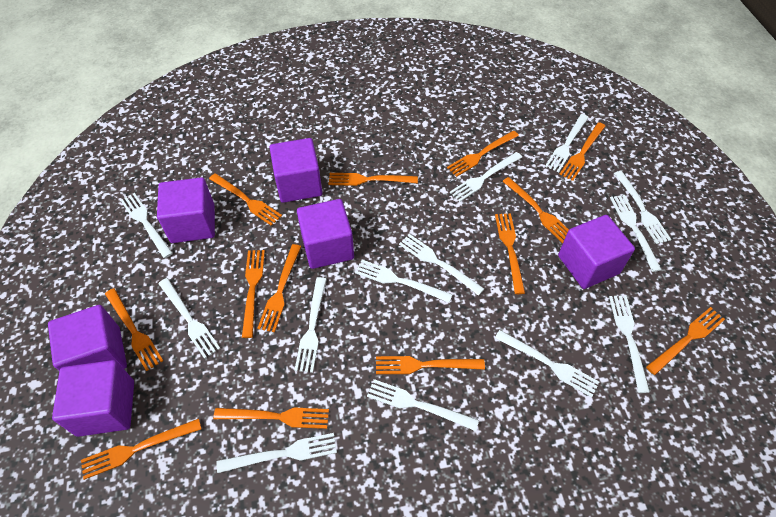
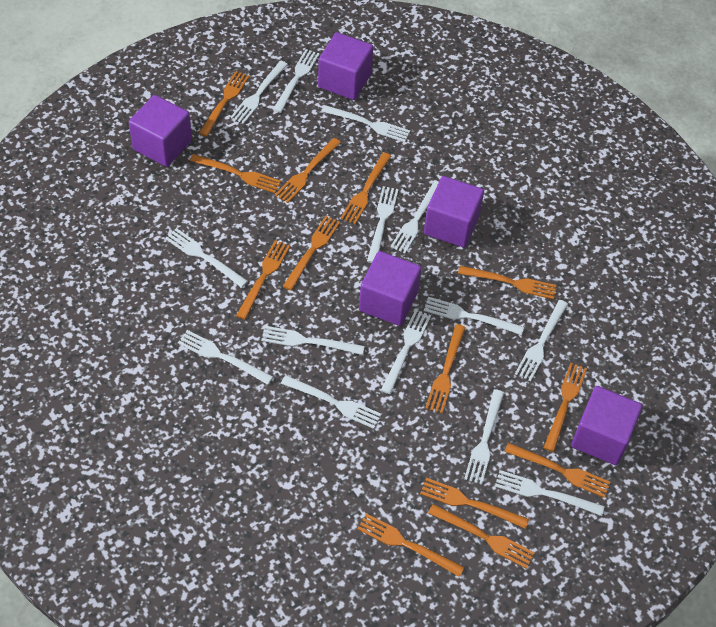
purple cube: [48,305,127,371] [52,360,134,437] [157,177,215,243] [269,138,322,203] [297,199,354,269] [558,215,635,289] = 6 -> [129,95,192,167] [318,32,373,100] [359,251,421,326] [424,176,484,248] [571,386,642,465] = 5
white fork: [120,193,173,258] [158,278,221,359] [216,433,337,473] [294,277,326,373] [355,260,453,303] [367,379,479,431] [399,234,484,296] [450,152,522,202] [495,330,599,397] [545,114,589,172] [609,296,650,393] [610,195,661,272] [614,171,672,244] = 13 -> [165,228,248,288] [178,330,273,385] [230,61,288,124] [261,326,365,355] [273,49,319,113] [281,375,382,429] [321,105,410,142] [367,186,399,263] [381,309,431,394] [390,180,439,253] [424,297,524,335] [464,389,504,485] [495,470,605,516] [515,300,568,381] = 14

